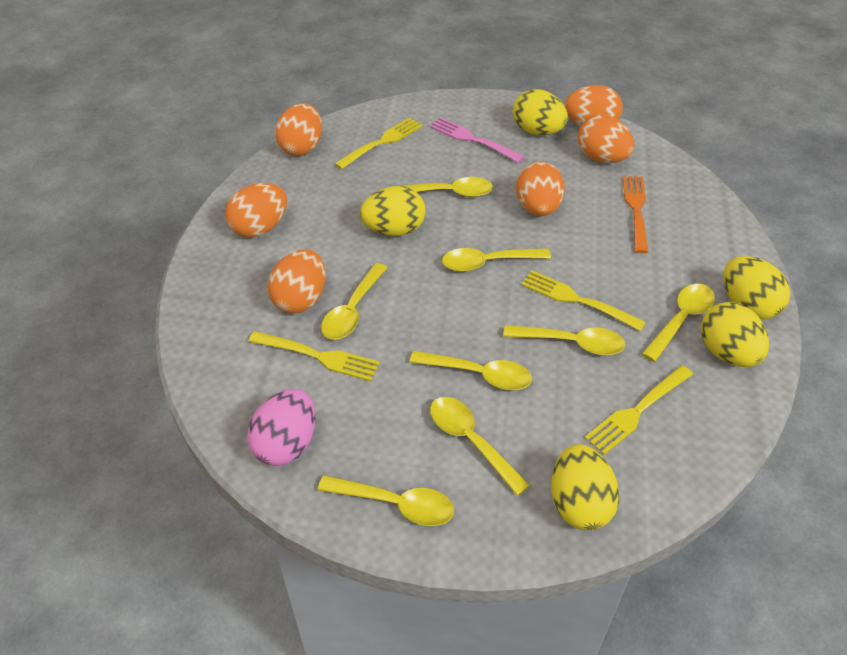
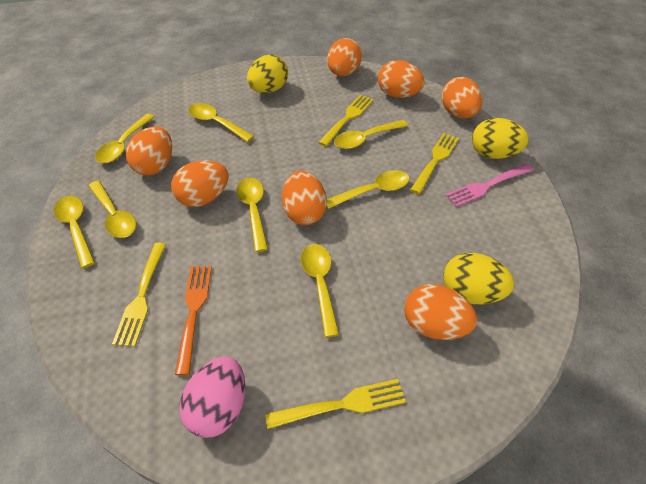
orange egg: [225,183,287,238] [268,249,326,313] [275,103,322,156] [516,162,565,216] [564,85,623,126] [578,115,634,163] = 6 -> [126,127,172,175] [171,160,229,207] [282,171,327,225] [327,38,362,76] [378,60,425,98] [404,284,477,340] [442,77,483,118] = 7
yellow egg: [360,186,426,236] [513,89,568,135] [551,444,619,530] [701,302,769,367] [723,256,790,319] = 5 -> [247,54,288,93] [443,253,514,304] [472,118,529,159] = 3

